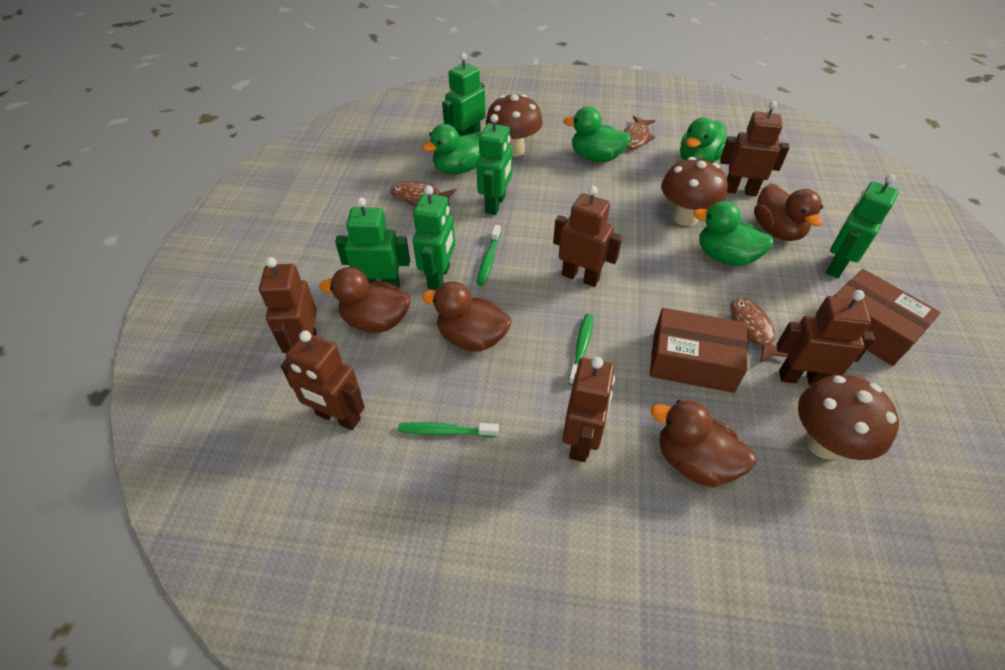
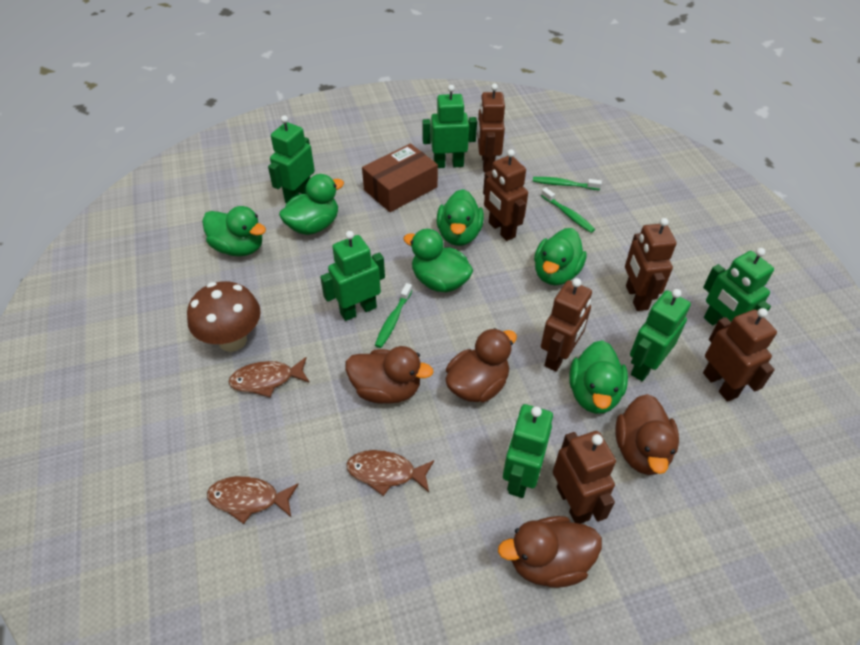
brown box: [650,308,748,393] [834,269,941,366] = 2 -> [362,143,438,212] = 1
brown mushroom: [486,94,543,157] [661,157,728,226] [798,375,899,460] = 3 -> [187,281,261,352] = 1
green duck: [422,124,482,174] [563,107,631,162] [680,118,726,163] [693,201,774,266] = 4 -> [202,206,266,256] [279,174,344,235] [403,229,473,293] [437,189,484,246] [534,228,587,285] [569,340,628,414] = 6
green robot: [335,197,410,289] [413,186,455,290] [442,53,486,136] [476,114,513,215] [826,174,899,278] = 5 -> [268,115,315,203] [320,231,385,321] [423,85,477,168] [503,404,553,498] [630,289,691,381] [703,248,774,326] = 6

